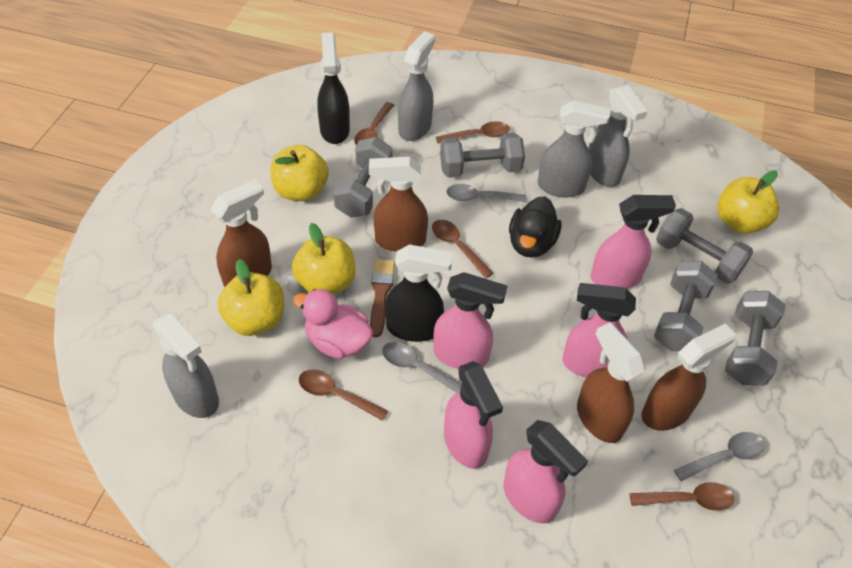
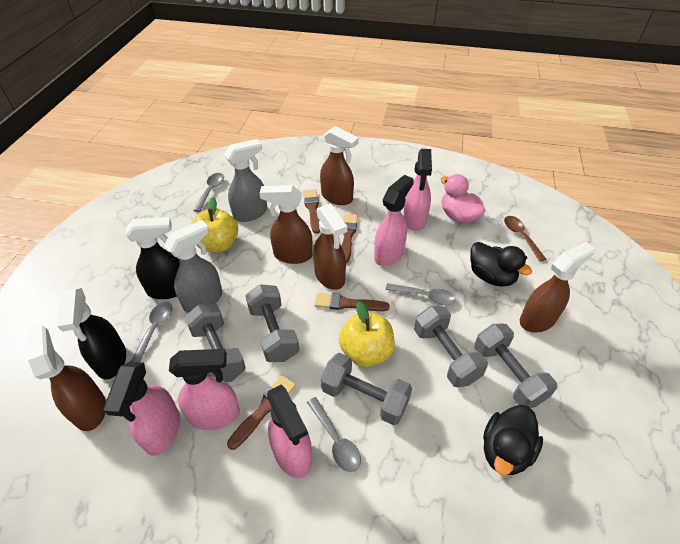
black duck: [509,196,561,258] = 1 -> [470,242,532,286] [483,405,543,476] = 2
brown brush: [370,259,395,337] = 1 -> [227,375,296,450] [303,190,321,234] [314,293,390,311] [342,214,358,263] = 4
brown spoon: [299,369,388,421] [354,102,394,146] [432,220,494,279] [436,121,510,143] [629,482,734,511] = 5 -> [504,216,546,262] = 1
brown spray bottle: [210,180,272,287] [369,157,428,252] [577,322,645,443] [642,323,736,431] = 4 -> [27,325,106,431] [259,185,313,264] [313,203,347,290] [320,126,359,205] [520,242,595,333] = 5
grey spoon: [382,342,462,393] [446,184,526,202] [674,432,764,481] = 3 -> [131,302,172,362] [193,173,224,212] [307,397,361,472] [385,283,456,305] = 4
grey spray bottle: [153,313,219,418] [398,31,435,141] [538,100,610,197] [588,85,647,187] = 4 -> [164,220,222,313] [224,139,267,222] = 2
yellow apple: [217,259,284,336] [270,145,329,201] [292,223,356,295] [717,170,780,234] = 4 -> [192,197,238,252] [339,301,395,367] = 2

